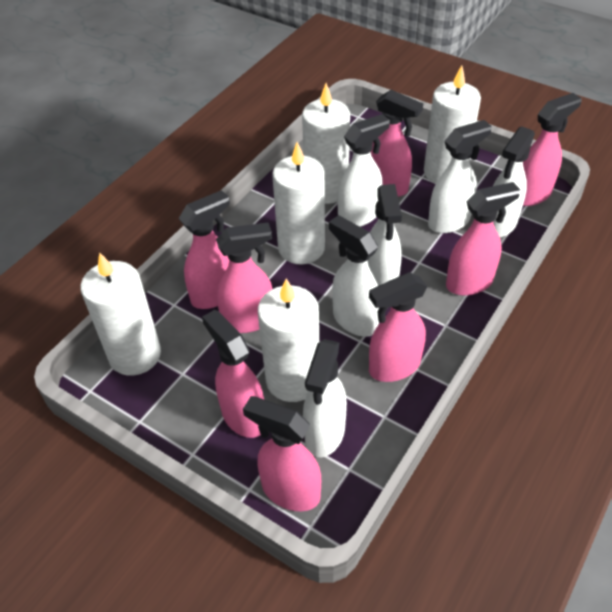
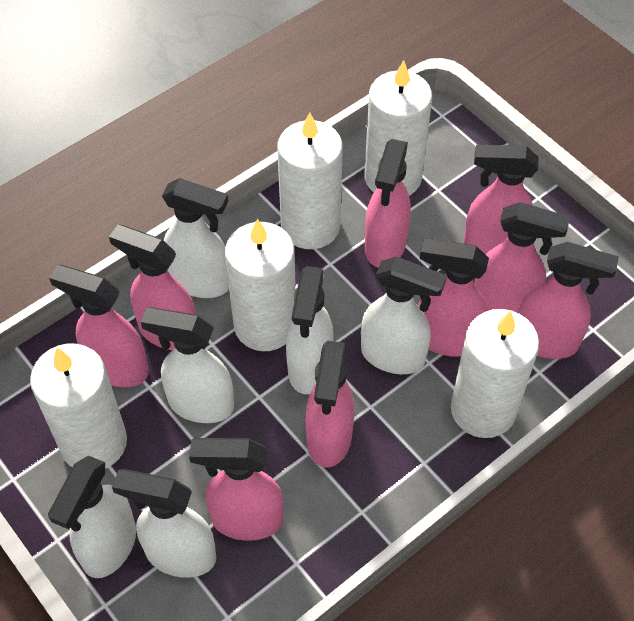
pink spray bottle: [178,190,230,309] [202,310,264,438] [216,223,272,333] [243,396,321,511] [369,272,427,382] [371,90,423,197] [446,182,521,296] [523,93,582,206] = 8 -> [49,265,149,387] [109,225,196,350] [189,438,284,541] [305,341,354,468] [365,139,411,268] [418,238,489,357] [464,145,539,254] [474,202,570,313] [518,242,619,359] = 9

